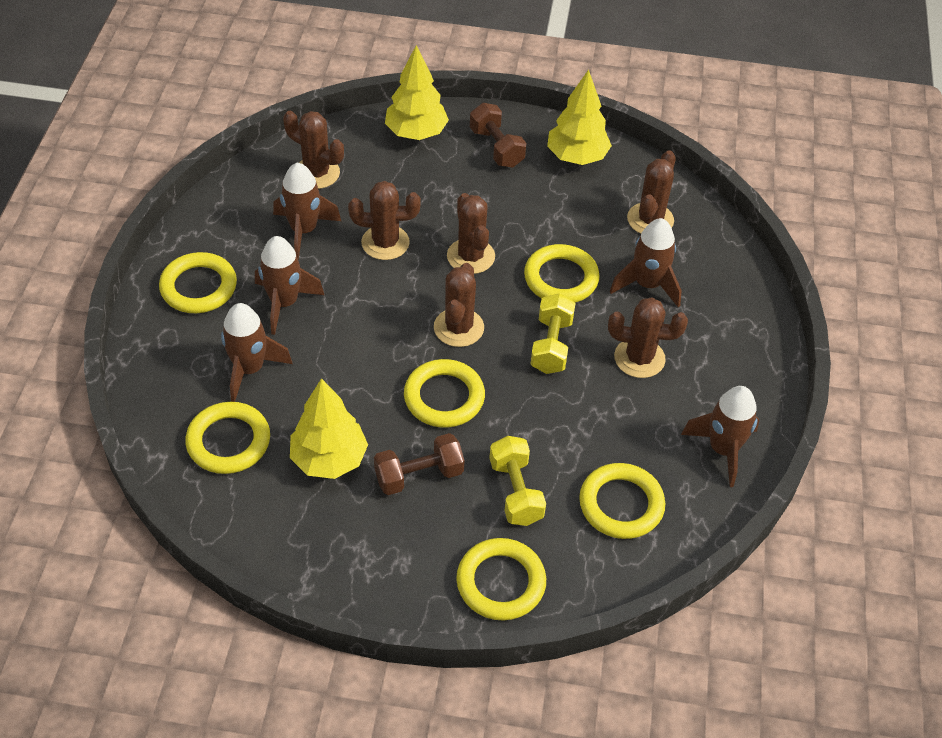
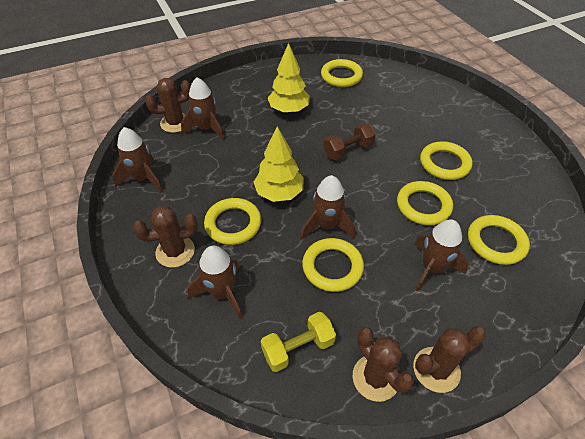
brown cactus: [283,111,344,189] [348,181,421,260] [434,263,484,347] [447,193,495,274] [608,298,688,378] [627,150,676,234] = 6 -> [133,206,198,268] [145,78,191,133] [353,327,414,402] [413,326,486,393] = 4
brown dumbbell: [374,433,465,495] [470,103,526,168] = 2 -> [323,123,376,160] = 1
yellow dumbbell: [489,436,546,526] [531,293,575,374] = 2 -> [261,312,336,372] = 1
yellow tree: [290,378,368,479] [385,45,449,140] [547,70,612,165] = 3 -> [254,126,304,202] [268,43,310,113] = 2

